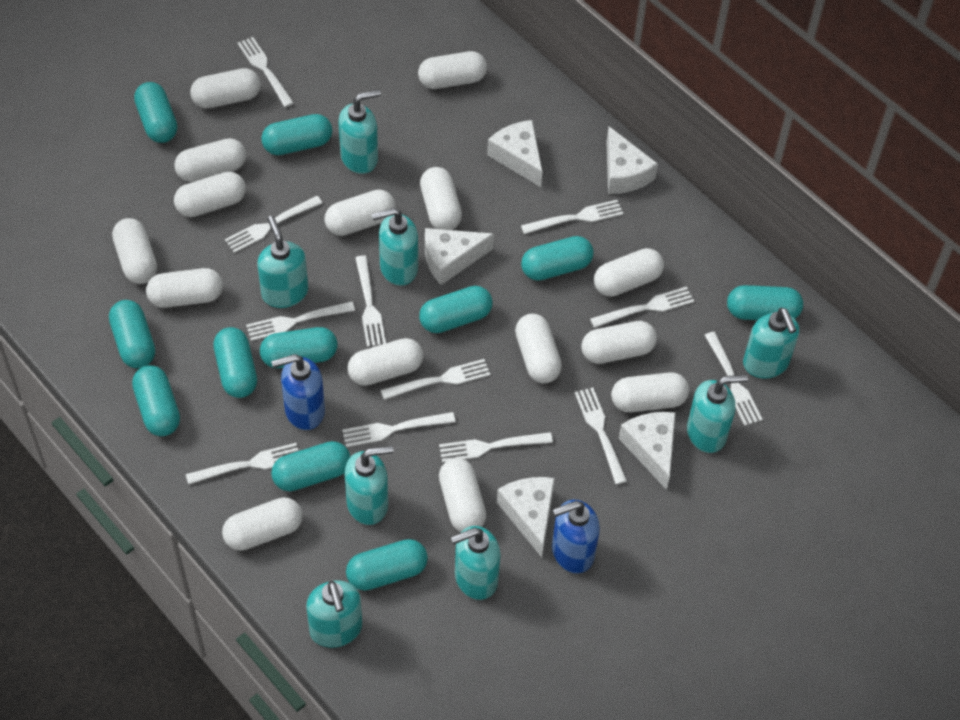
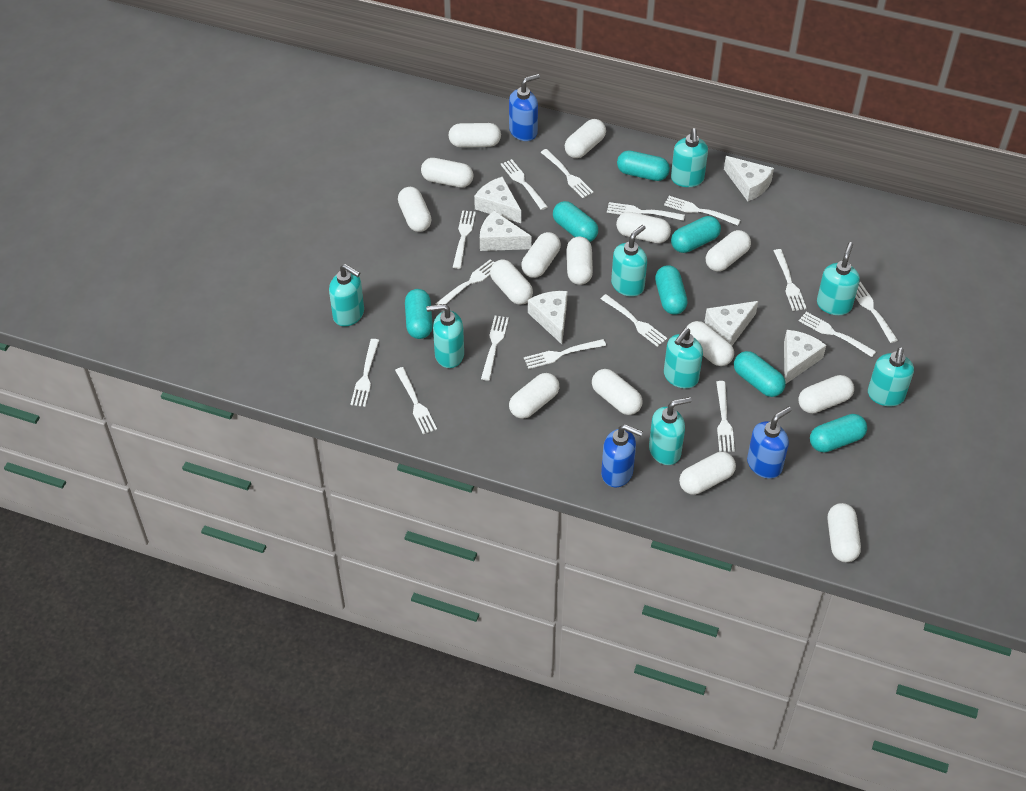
blue soap dispenser: [271,354,325,430] [552,500,600,573] = 2 -> [509,74,540,141] [601,425,643,487] [747,406,792,479] = 3
turquoise capsule: [109,300,155,369] [132,365,180,436] [134,82,177,143] [213,327,257,398] [260,327,337,368] [261,114,332,155] [271,441,350,491] [346,539,428,591] [419,286,493,333] [521,236,594,281] [727,285,803,320] = 11 -> [405,289,433,339] [553,201,598,242] [617,150,670,181] [655,265,688,315] [671,216,721,253] [734,351,786,397] [810,414,867,453] = 7
white cheese: [425,228,494,285] [487,120,542,187] [497,477,555,557] [606,126,658,194] [618,412,676,490] = 5 -> [474,176,521,223] [480,211,531,251] [528,291,568,344] [705,301,758,345] [724,156,774,201] [784,330,826,384] = 6
white fork: [186,443,299,485] [225,196,322,253] [237,37,294,107] [246,301,355,341] [342,412,456,447] [355,255,386,347] [381,359,491,400] [439,432,553,463] [521,200,624,234] [575,387,627,485] [590,287,694,328] [705,332,763,426] = 12 -> [350,339,379,407] [395,367,437,434] [435,259,494,305] [453,210,476,269] [481,316,509,381] [501,159,548,210] [524,339,606,369] [541,149,594,198] [601,294,667,347] [607,202,685,221] [664,196,741,226] [716,381,735,452] [774,249,807,311] [799,312,876,357] [855,282,898,343] = 15

